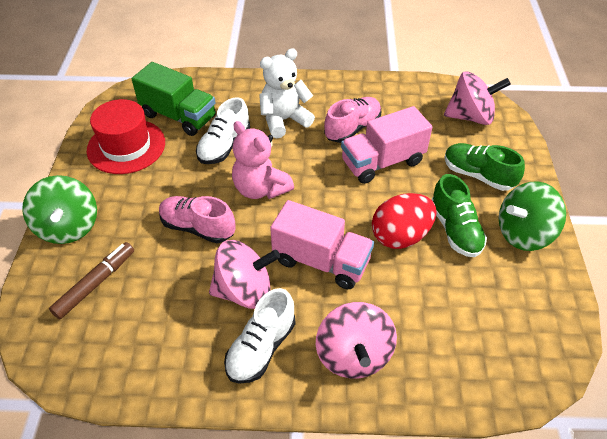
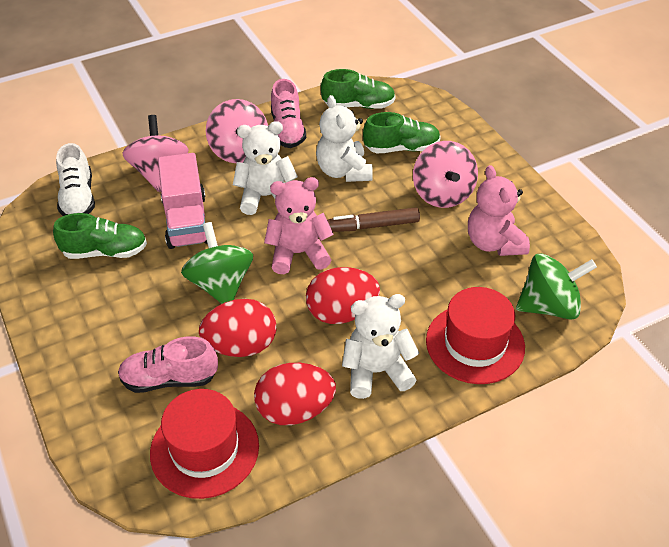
green shoe: [432,174,487,257] [444,143,525,191] = 2 -> [53,213,147,259] [321,69,396,109] [363,112,441,153] = 3
green truck: [132,62,216,136] = 1 -> none = 0
pink teddy bear: [232,121,294,199] = 1 -> [264,177,334,274] [468,165,530,256] = 2
pink truck: [270,200,374,289] [341,106,432,184] = 2 -> [158,153,208,249] = 1
red egg: [372,193,437,249] = 1 -> [199,299,276,357] [254,363,336,425] [306,267,380,324] = 3
red hat: [87,99,165,174] = 1 -> [150,389,259,499] [426,287,525,384] = 2
white shoe: [196,97,250,164] [224,288,295,384] = 2 -> [56,143,95,216] = 1
white teddy bear: [259,48,315,138] = 1 -> [233,121,298,215] [316,95,373,182] [342,294,419,399] = 3

